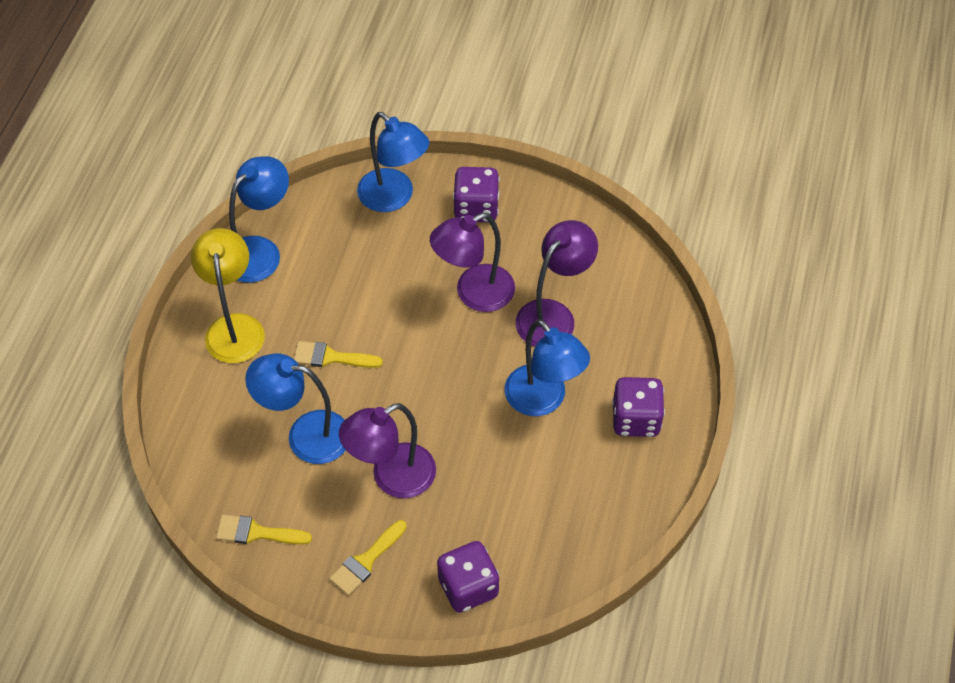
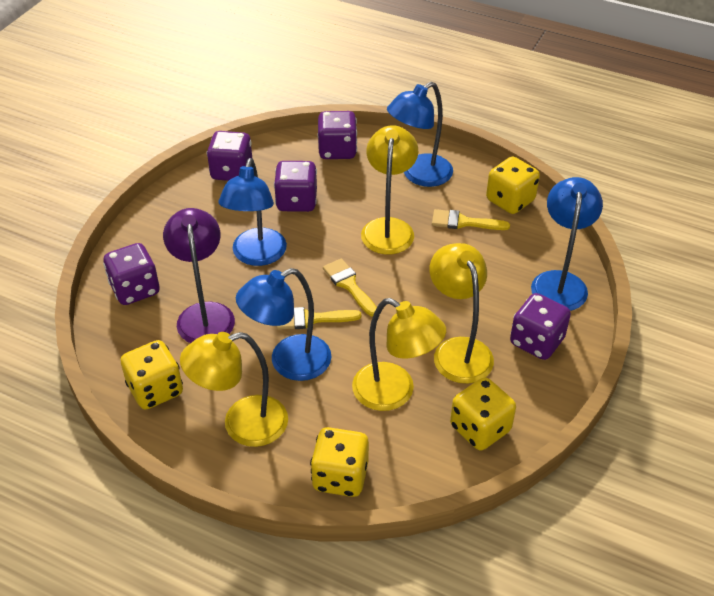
purple dice: [437,541,499,613] [453,167,500,223] [612,377,665,437] = 3 -> [103,243,160,305] [207,131,252,181] [274,161,317,212] [317,111,357,159] [510,293,571,360] = 5
purple lamp: [339,403,436,498] [430,213,515,312] [515,220,598,347] = 3 -> [163,208,235,343] = 1
yellow dice: none = 0 -> [121,340,183,410] [310,427,369,497] [450,377,516,450] [486,156,540,214] = 4
yellow lamp: [191,228,265,363] = 1 -> [180,332,288,447] [352,298,446,411] [361,125,418,255] [429,243,494,384] = 4

